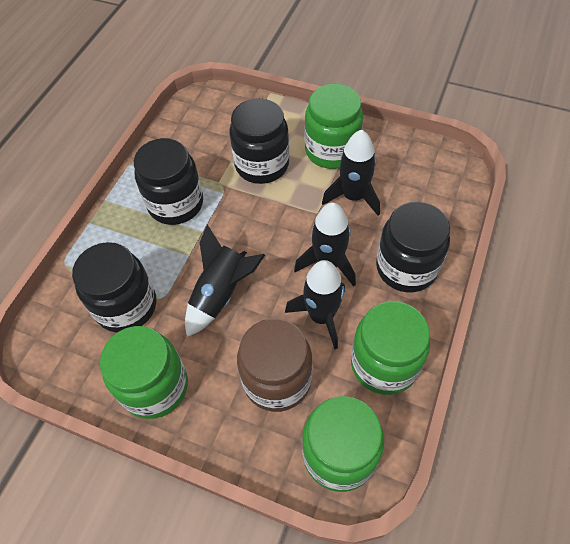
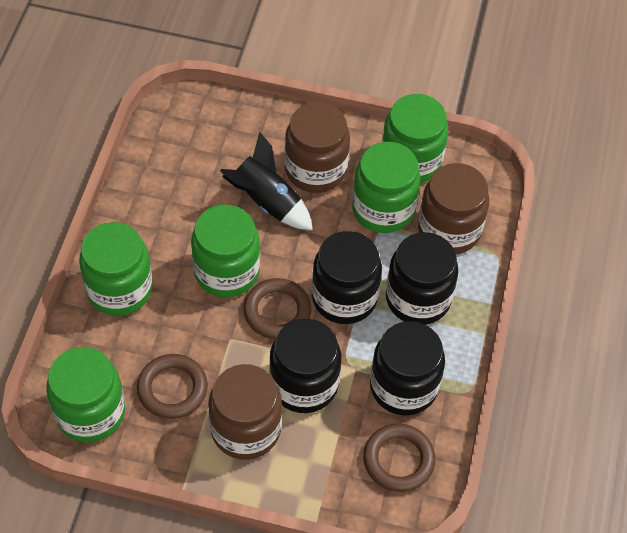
black rocket: [185,225,265,337] [285,260,345,349] [294,202,356,287] [322,130,380,216] = 4 -> [220,131,313,230] = 1
brown jar: [237,318,312,412] = 1 -> [208,364,282,460] [284,102,350,193] [418,163,489,254] = 3
brown ring: none = 0 -> [137,354,208,419] [243,278,312,339] [363,423,436,492] = 3
green jar: [100,326,188,419] [302,396,384,492] [305,84,363,169] [351,301,430,395] = 4 -> [46,347,125,443] [79,222,153,316] [191,205,260,297] [352,142,421,233] [382,94,448,183] = 5

